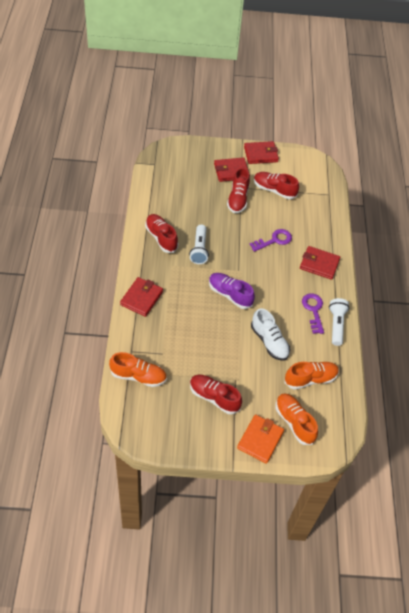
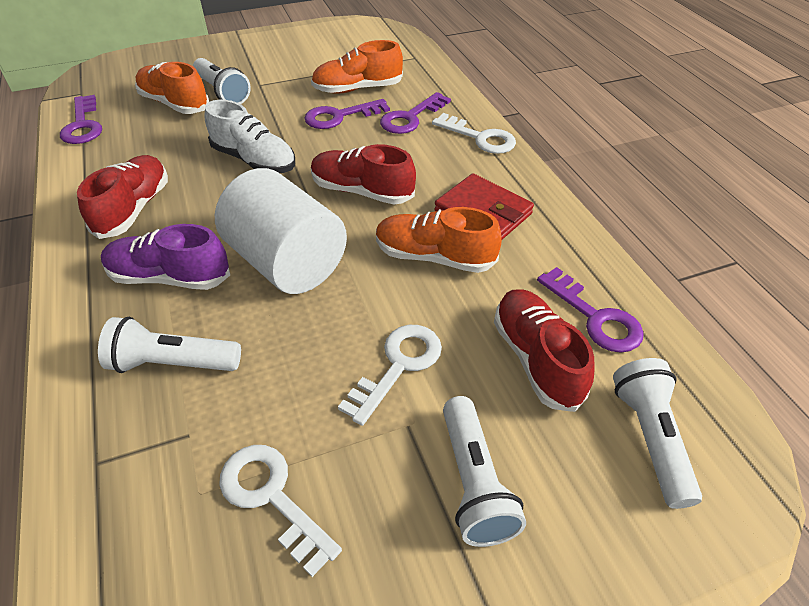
orange wallet: [237,415,284,464] = 1 -> none = 0
purple key: [249,229,292,252] [302,293,324,334] = 2 -> [60,95,102,144] [304,99,390,129] [380,92,451,134] [537,267,644,353] = 4
red shoe: [145,214,179,253] [190,374,242,414] [227,168,250,213] [254,172,299,199] = 4 -> [77,155,168,239] [311,144,416,204] [494,289,595,412] = 3
red wallet: [120,277,163,317] [214,157,250,182] [244,141,279,164] [300,246,340,280] = 4 -> [434,173,534,239] = 1
white cylinder: none = 0 -> [215,168,347,294] = 1
white flashlight: [189,225,209,264] [329,298,349,346] = 2 -> [98,317,241,373] [193,58,251,104] [443,396,526,547] [613,358,702,509] = 4
white key: none = 0 -> [219,445,342,577] [338,325,442,426] [432,113,516,154] = 3

